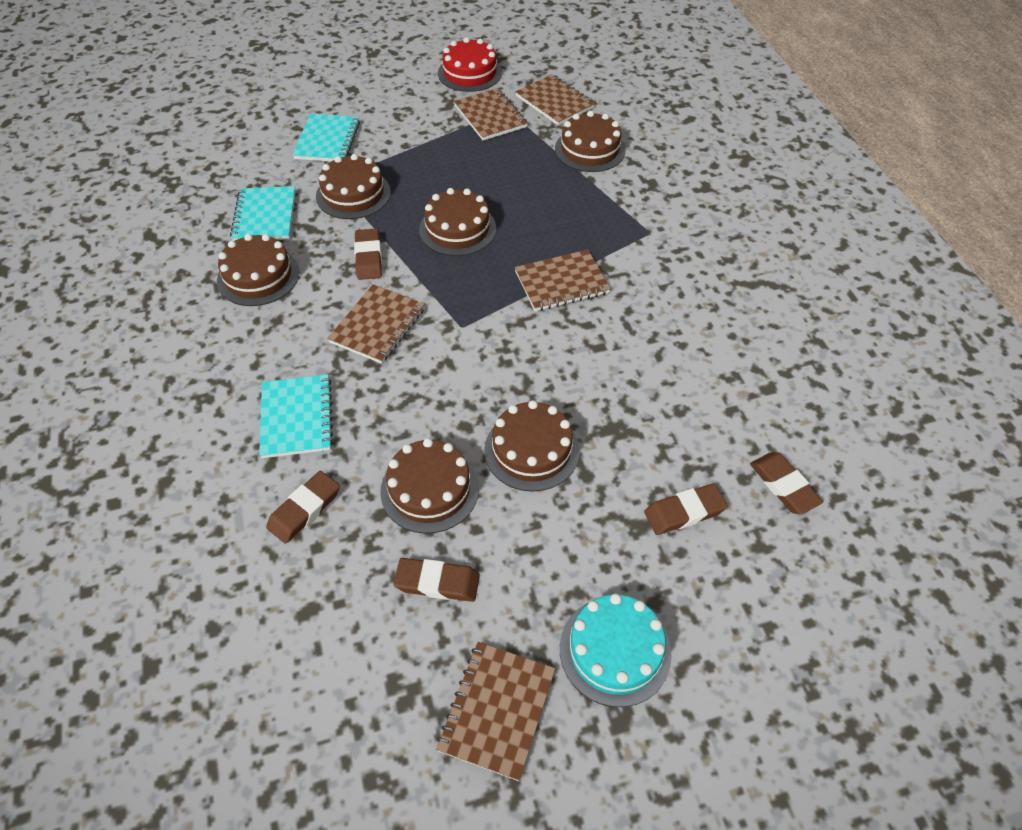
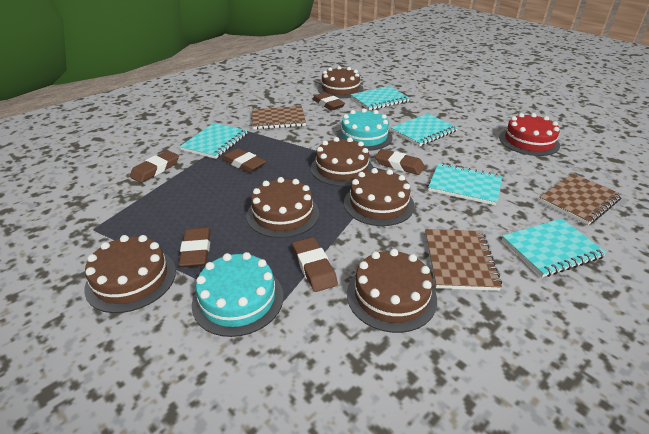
brown eraser: [266,471,340,544] [354,229,382,280] [393,558,480,602] [644,483,728,535] [750,452,823,515] = 5 -> [130,150,179,183] [179,227,211,267] [222,148,266,173] [292,237,338,292] [312,92,345,110] [375,149,425,175] = 6
brown notebook: [327,284,425,364] [436,642,556,781] [454,88,528,140] [515,250,611,311] [516,74,595,125] = 5 -> [252,106,306,130] [425,229,502,291] [539,174,622,225] = 3
turquoise cake: [560,593,672,707] = 1 -> [192,252,283,337] [336,108,393,151] = 2
turquoise notebook: [230,186,296,241] [259,375,333,458] [292,114,360,162] = 3 -> [180,123,247,159] [351,86,410,110] [391,114,458,146] [428,163,502,206] [502,218,607,277] = 5

